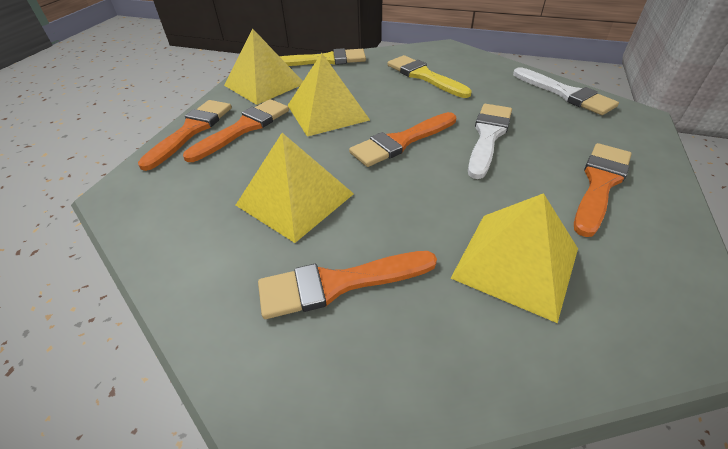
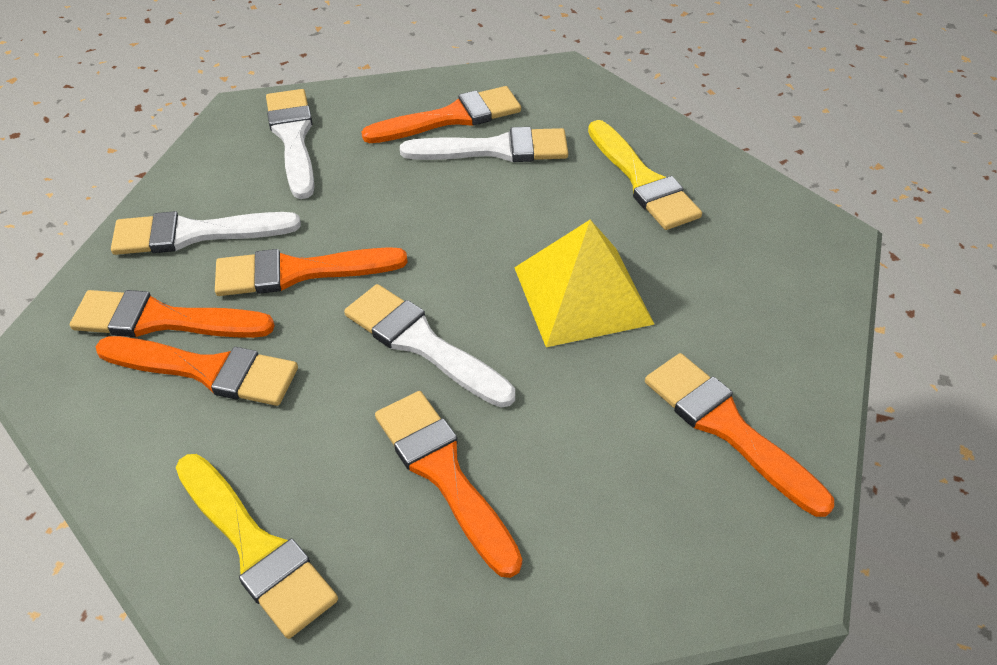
orange brush: [138,100,232,171] [183,99,289,162] [258,251,437,319] [349,112,456,167] [574,143,632,237] = 5 -> [70,290,275,338] [95,336,298,406] [215,247,408,296] [361,86,521,143] [375,391,522,578] [645,353,834,517] = 6
white brush: [468,104,512,179] [513,67,619,115] = 2 -> [111,211,301,255] [266,89,314,199] [344,284,515,408] [400,127,568,162] = 4
yellow pyramid: [224,29,303,105] [236,133,354,243] [287,53,370,137] [451,193,578,323] = 4 -> [514,220,655,347] = 1

